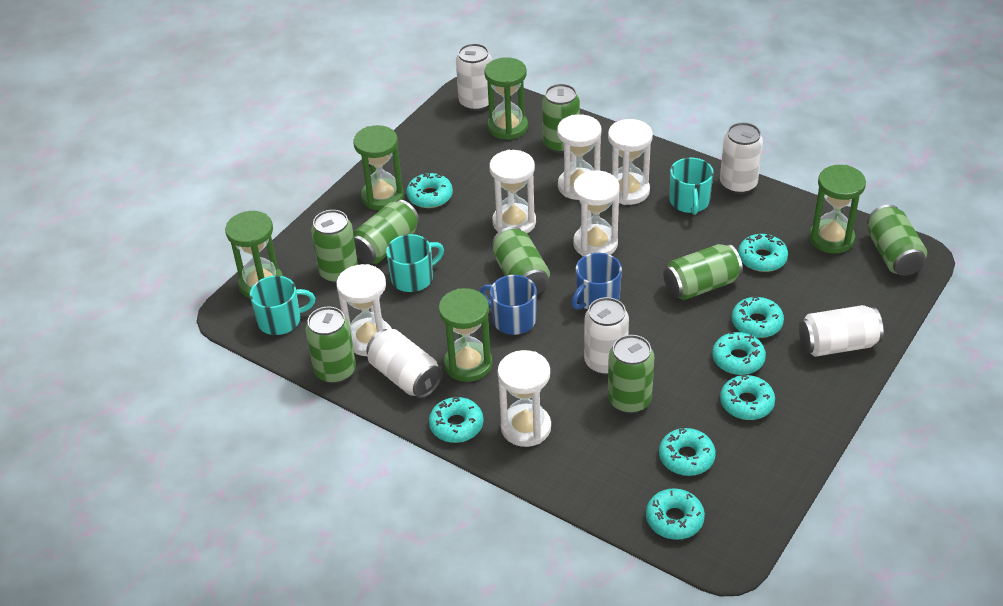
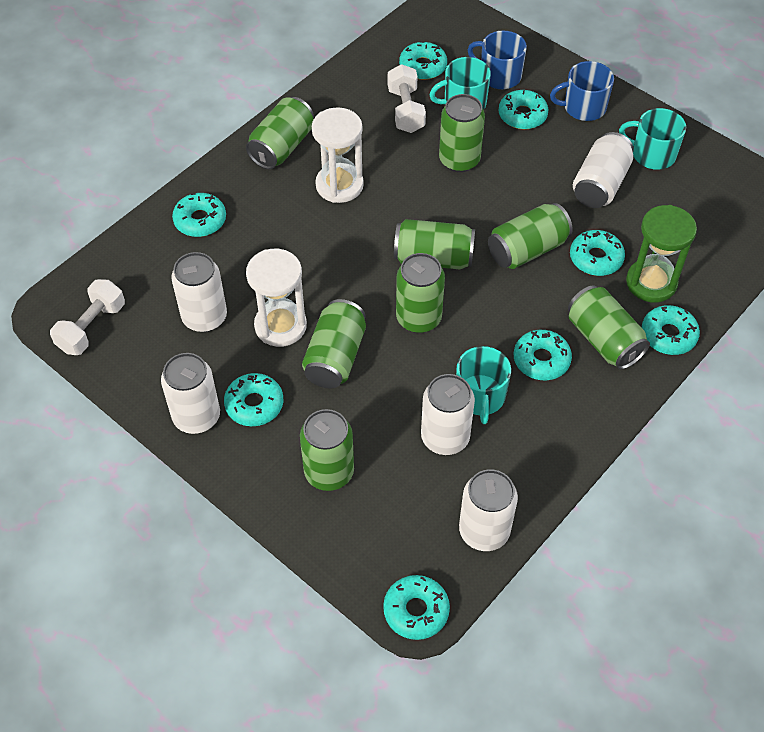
green hourglass: [225,211,283,298] [353,125,404,211] [439,288,492,382] [484,57,528,140] [809,165,866,254] = 5 -> [626,205,697,303] = 1
white dumbbell: none = 0 -> [50,279,125,355] [388,64,426,133] = 2
white hourglass: [336,264,392,356] [489,150,536,233] [498,350,551,447] [557,114,601,200] [573,171,620,257] [608,119,653,205] = 6 -> [246,249,307,347] [312,107,364,203] = 2

